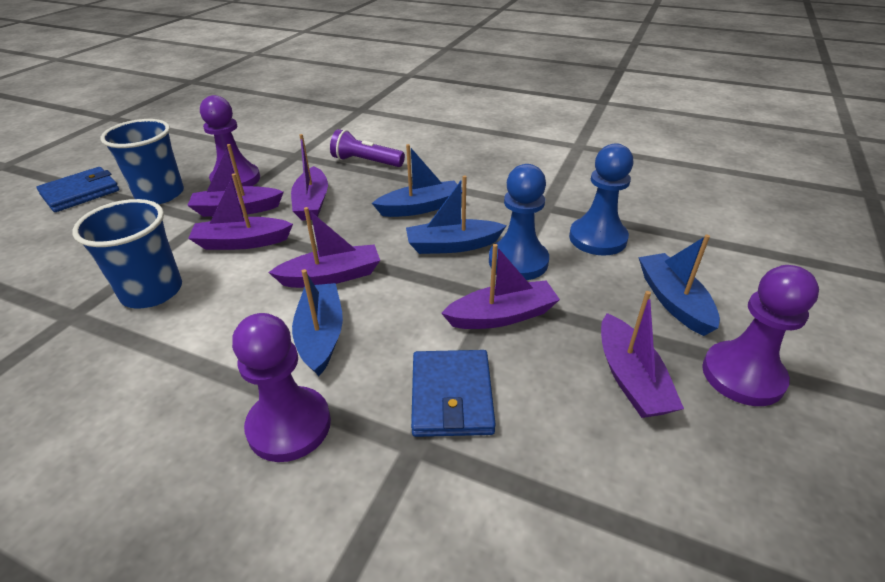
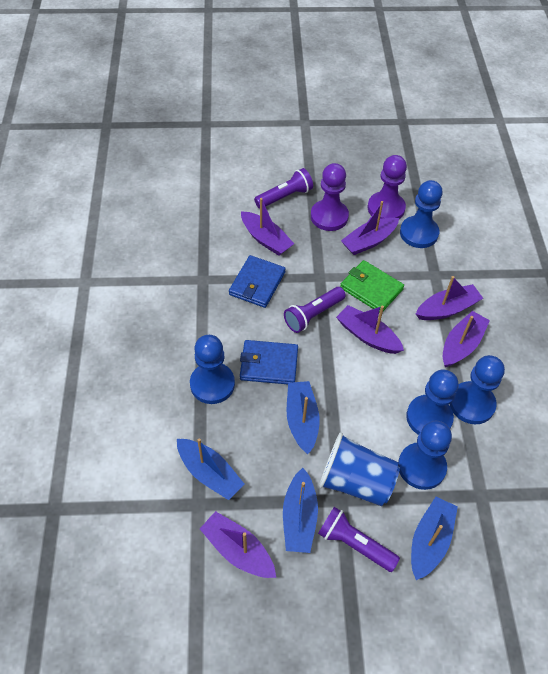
blue cup: [72,199,182,309] [100,119,184,204] = 2 -> [319,432,400,506] = 1
blue pawn: [489,164,549,280] [569,143,633,256] = 2 -> [190,335,235,404] [398,421,452,490] [400,180,443,248] [406,369,459,435] [450,355,505,424] = 5
green wallet: none = 0 -> [340,260,404,313] = 1
purple flashlight: [330,129,405,167] = 1 -> [254,168,313,209] [284,287,346,333] [318,507,400,572] = 3
purple pawn: [200,95,260,186] [232,313,331,462] [702,265,819,406] = 3 -> [311,163,349,231] [368,155,407,219] = 2

